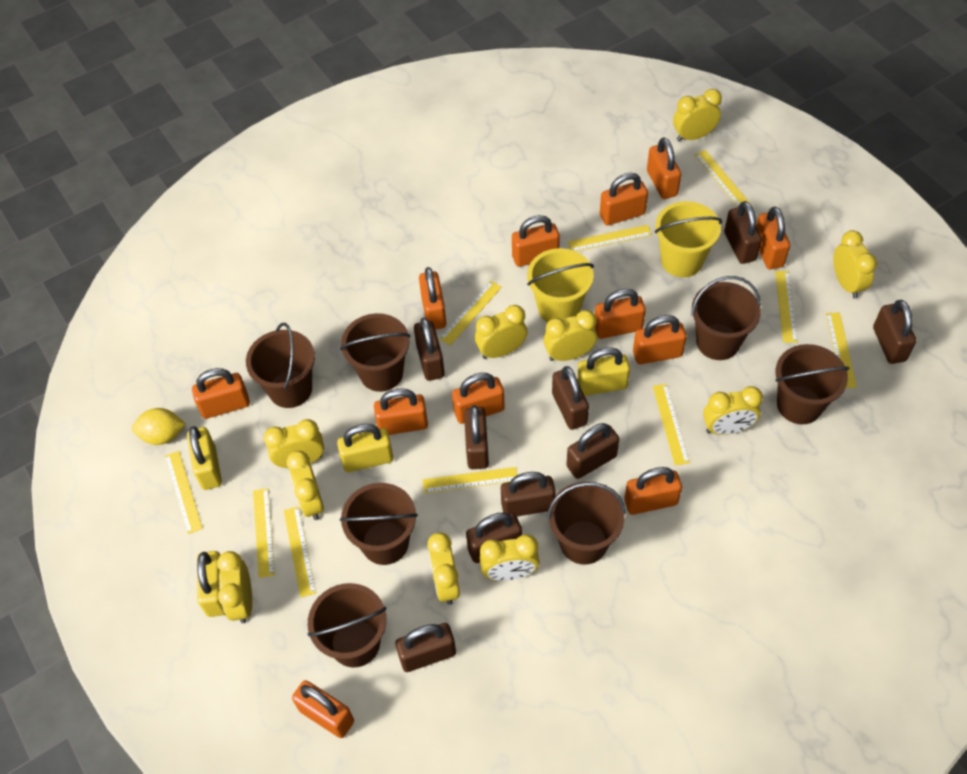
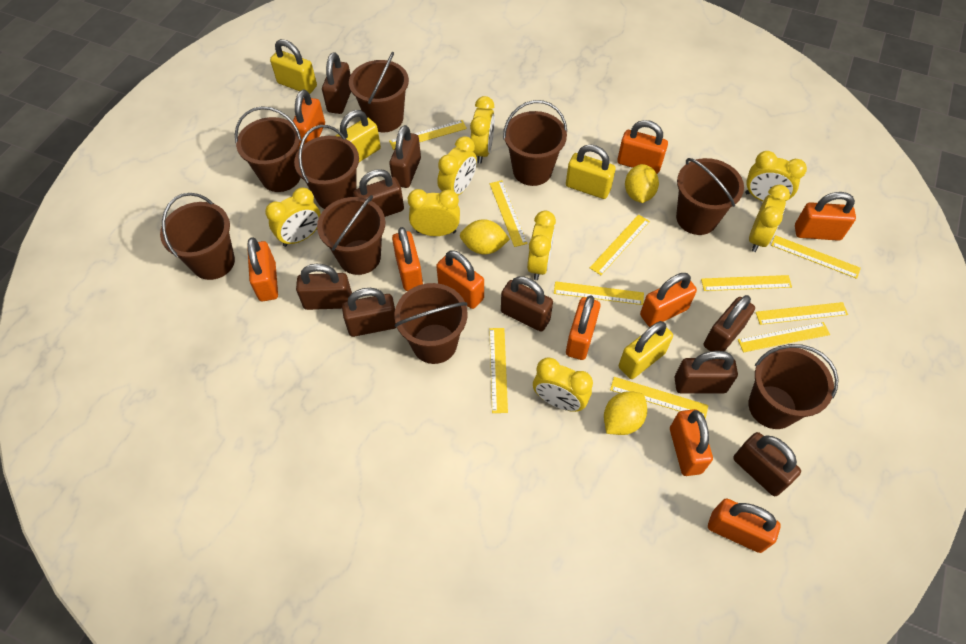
brown bucket: [246,323,315,408] [308,583,387,668] [340,313,411,392] [340,483,418,565] [547,482,626,565] [691,276,761,360] [776,344,849,424] = 7 -> [160,193,235,280] [235,106,302,192] [294,125,359,209] [317,195,385,275] [349,52,409,132] [395,283,468,364] [503,100,567,186] [676,158,744,235] [749,344,839,429] = 9
orange padlock: [192,368,250,419] [292,680,354,738] [374,388,428,435] [419,267,446,329] [452,373,505,424] [512,215,560,267] [595,289,646,339] [600,173,648,225] [624,467,682,515] [633,315,687,364] [647,138,681,199] [756,206,790,269] = 12 -> [247,237,278,301] [293,89,325,148] [392,227,423,291] [436,250,484,309] [566,296,600,360] [617,120,668,174] [640,273,697,327] [670,409,713,476] [708,499,781,553] [795,192,856,241] = 10
yellow bucket: [527,248,594,322] [655,201,722,277] = 2 -> none = 0
yellow clock: [217,551,252,623] [264,419,324,468] [286,451,324,520] [427,533,460,605] [475,305,527,359] [480,534,540,581] [544,310,597,361] [673,89,722,141] [703,386,763,435] [833,230,877,299] = 10 -> [265,187,321,247] [408,189,460,236] [437,136,477,195] [470,96,495,163] [527,211,556,280] [533,358,593,412] [745,151,807,201] [749,185,790,252] = 8
yellow lemon: [132,408,185,445] = 1 -> [460,219,510,254] [604,391,647,435] [625,164,659,203] = 3

